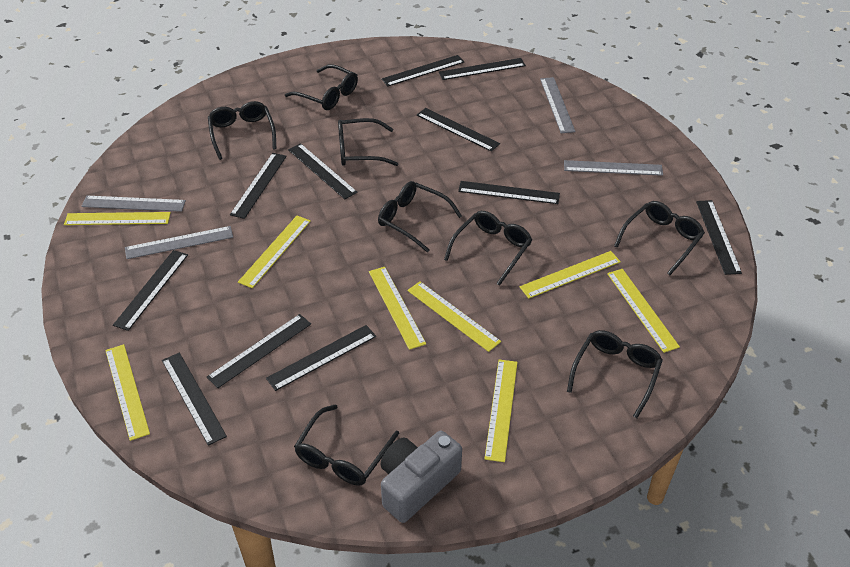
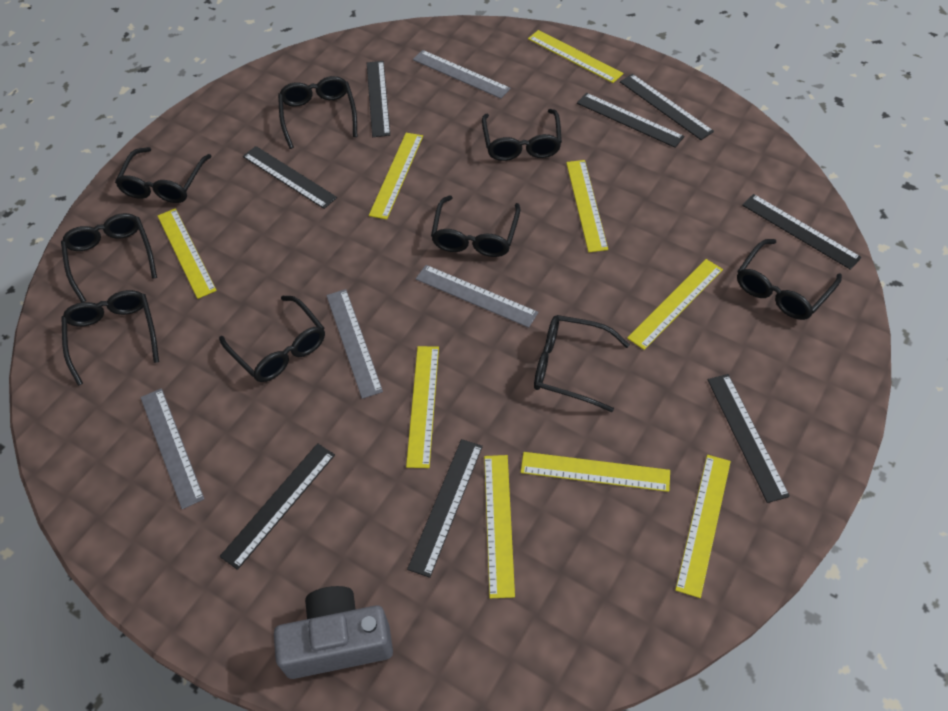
black glasses: [208,101,276,160] [285,64,358,110] [294,404,399,486] [338,118,398,166] [378,181,462,252] [444,211,532,286] [567,330,663,418] [614,201,705,276] = 8 -> [61,213,157,303] [61,290,159,386] [115,147,212,203] [219,296,325,382] [278,76,357,149] [431,195,521,257] [482,109,562,161] [534,315,630,412] [737,239,842,320] = 9
black ruler: [113,250,188,331] [162,353,227,446] [207,314,311,388] [230,153,287,219] [266,325,376,391] [288,143,358,199] [381,55,464,86] [417,108,500,151] [439,58,526,80] [458,181,560,204] [696,200,742,275] = 11 -> [220,443,335,570] [243,146,337,209] [367,61,390,137] [407,439,483,578] [577,93,684,148] [620,74,714,140] [708,374,790,503] [742,194,862,270] = 8
yellow ruler: [64,212,171,225] [105,344,150,441] [238,216,311,288] [369,267,426,350] [407,281,501,352] [484,359,517,462] [520,251,621,299] [607,269,680,353] = 8 -> [158,208,217,299] [369,133,423,219] [406,346,439,468] [484,455,515,598] [521,452,670,492] [528,30,623,83] [566,160,608,252] [627,259,723,350] [675,455,731,598] = 9

